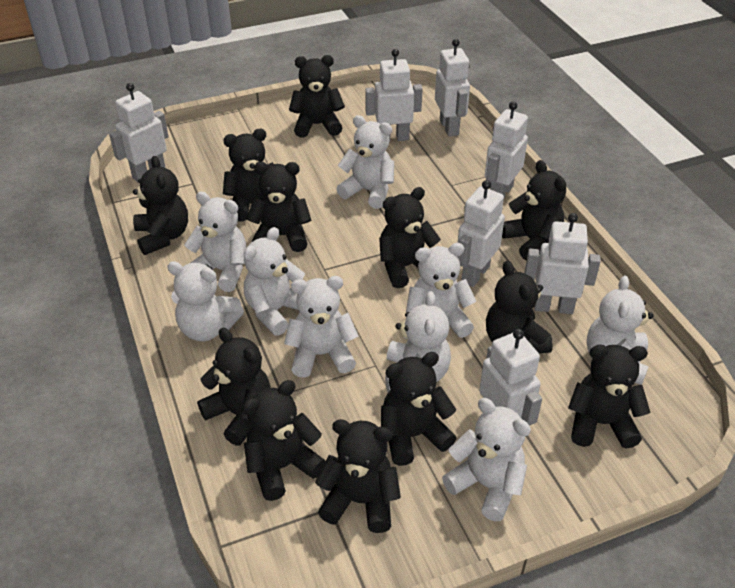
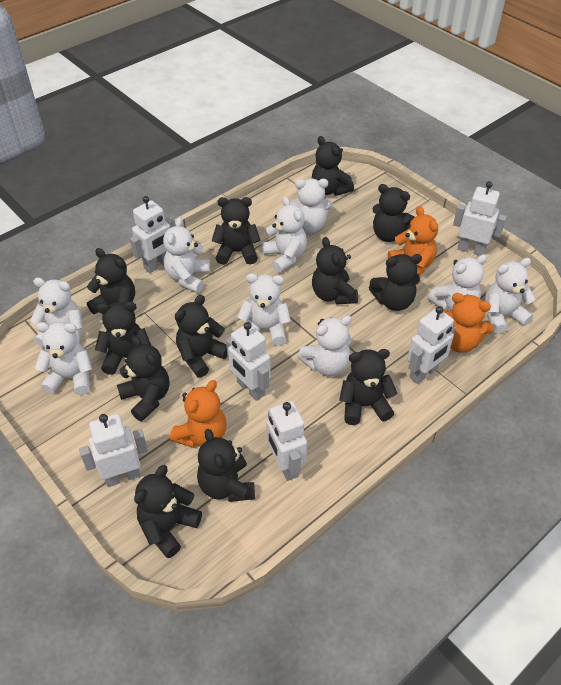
orange teddy bear: none = 0 -> [170,380,227,448] [388,206,438,276] [443,293,494,353] = 3
white robot: [109,83,169,183] [365,49,423,142] [435,39,470,137] [457,180,505,287] [479,329,542,426] [485,101,528,198] [525,213,601,314] = 7 -> [79,414,148,487] [130,196,175,273] [226,322,271,401] [266,401,307,481] [407,306,456,384] [453,181,507,256] = 6

